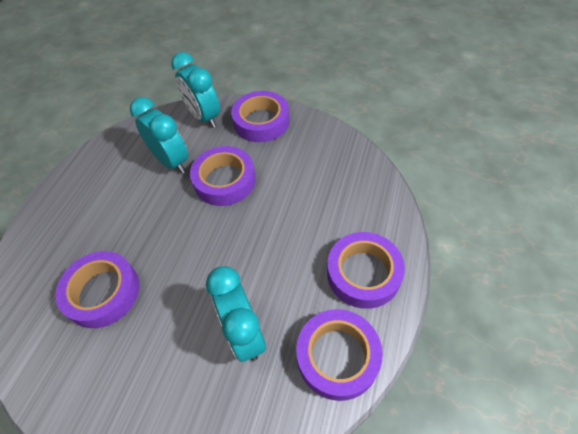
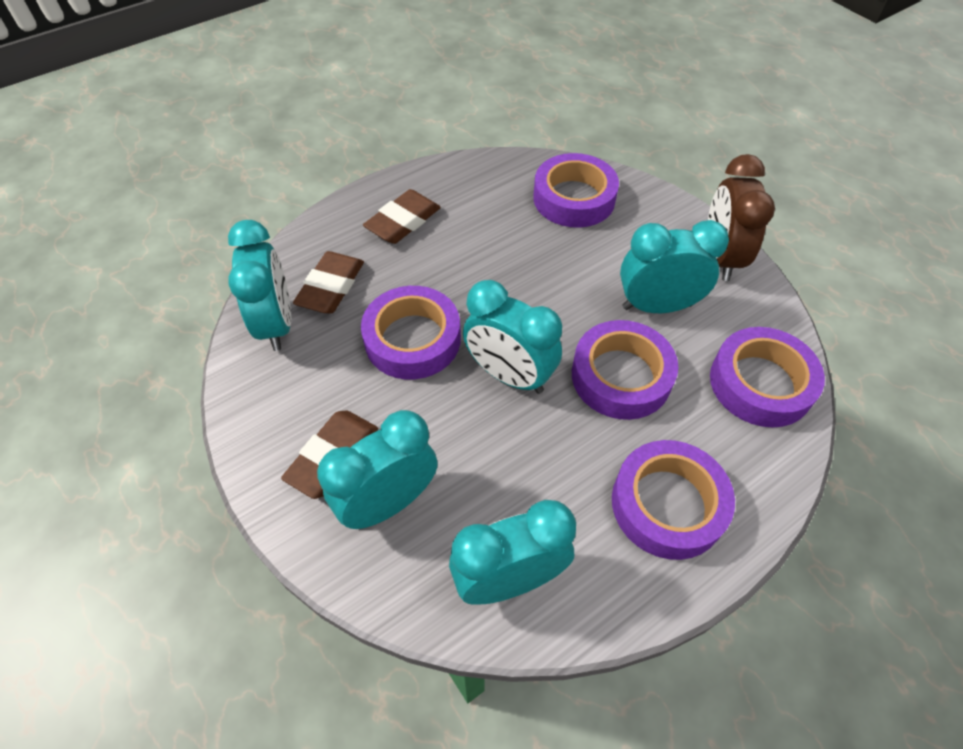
brown clock: none = 0 -> [708,154,775,281] = 1
brown eraser: none = 0 -> [281,410,378,499] [293,251,364,314] [363,189,441,244] = 3
turquoise clock: [130,97,188,174] [171,52,220,128] [206,266,266,362] = 3 -> [228,220,291,351] [317,410,438,529] [449,500,576,605] [463,280,562,394] [620,220,729,313] = 5

